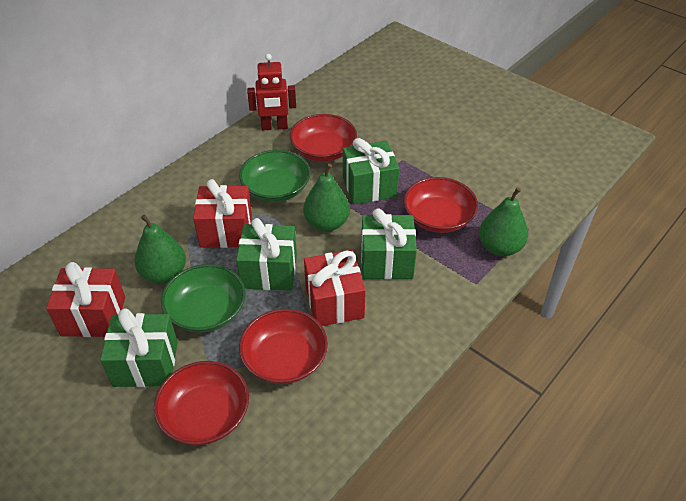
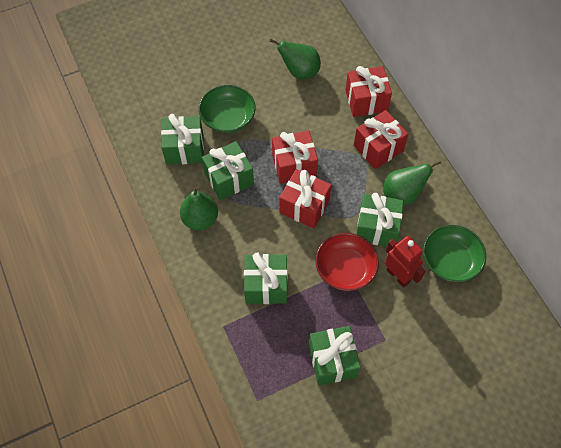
green gift: [100,309,178,387] [236,218,297,291] [343,138,399,205] [361,208,417,279] = 4 -> [161,114,204,165] [202,141,254,200] [244,253,288,304] [309,326,361,385] [357,193,404,246] = 5
red bowl: [154,361,249,445] [239,309,328,384] [290,114,357,162] [404,177,478,233] = 4 -> [315,233,379,291] = 1
red gift: [46,262,125,337] [193,179,252,248] [304,250,366,326] = 3 -> [272,130,318,184] [280,169,332,228] [345,66,392,117] [354,110,408,169] = 4

